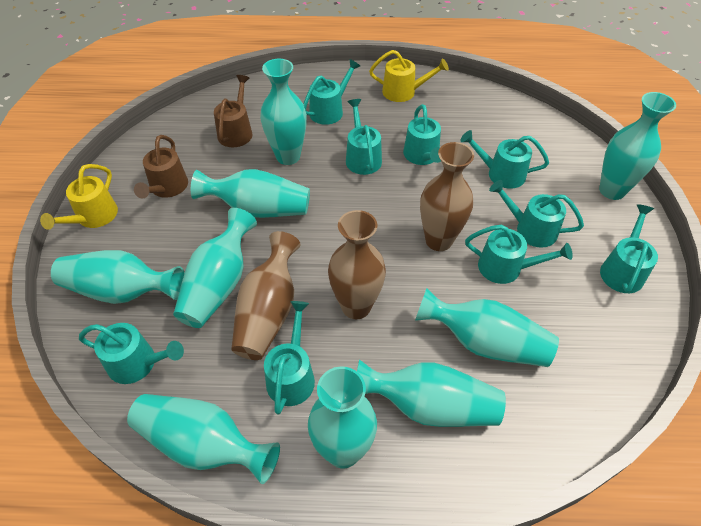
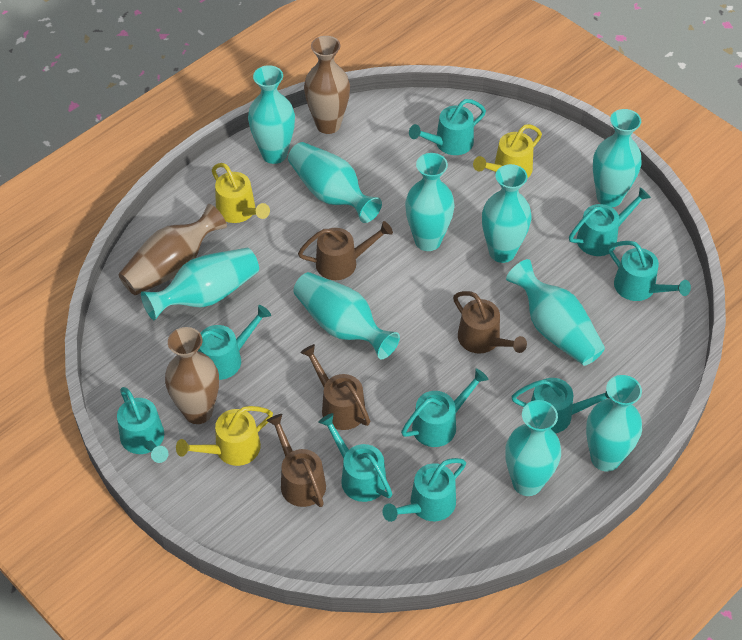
brown watering can: [134,135,188,198] [214,75,252,147] = 2 -> [266,414,326,507] [298,221,393,280] [300,344,370,430] [453,291,527,354] = 4
turquoise vase: [51,250,184,304] [127,394,280,484] [173,208,257,328] [191,169,310,218] [260,59,307,165] [308,367,377,469] [357,359,506,427] [415,288,559,367] [599,92,676,200] = 9 -> [141,247,259,320] [248,65,295,164] [288,142,382,223] [293,272,400,360] [405,153,455,251] [482,164,531,263] [505,400,561,496] [506,259,605,366] [586,375,642,472] [593,109,642,207] = 10
yellow watering can: [40,164,118,230] [369,50,449,102] = 2 -> [176,406,273,466] [212,163,270,223] [473,124,542,178] = 3

